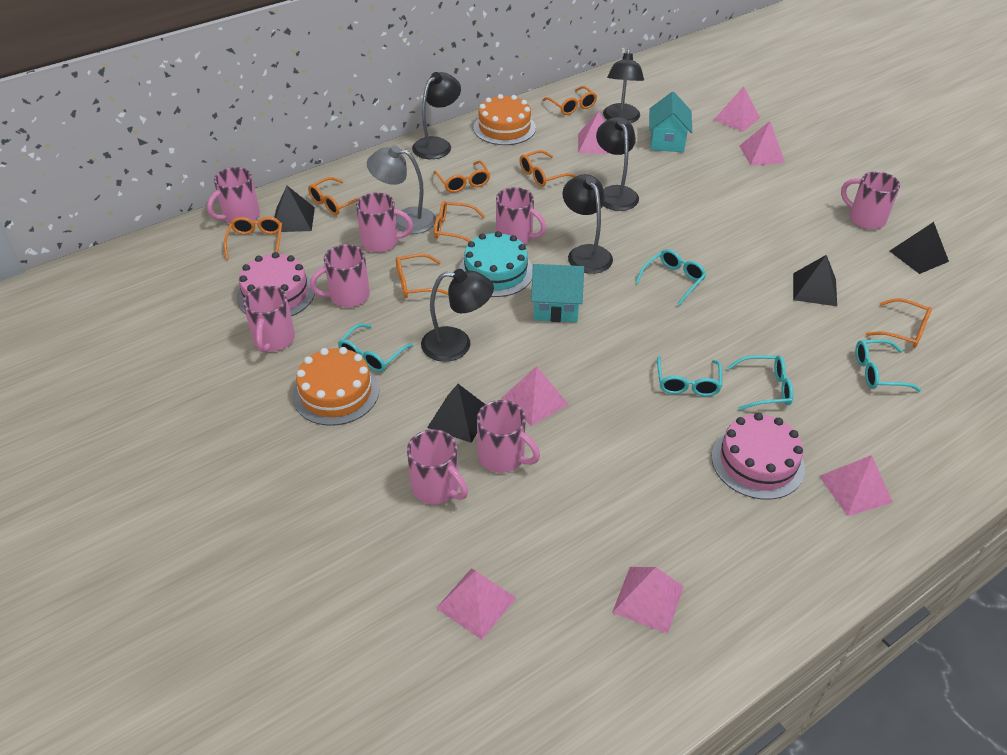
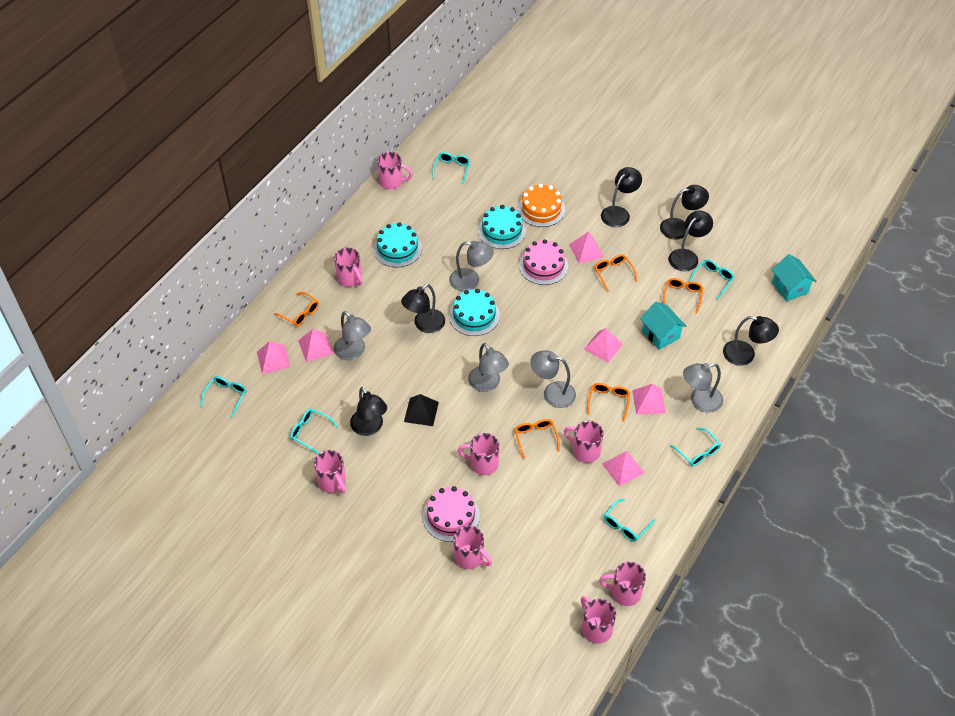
black lamp: [412,72,461,159] [421,269,494,362] [563,174,613,274] [596,117,639,211] [603,49,644,123] = 5 -> [350,387,387,436] [401,284,445,333] [601,167,642,227] [660,185,709,239] [669,210,713,271] [723,316,779,365] = 6
black pyramid: [274,186,315,232] [427,384,485,443] [793,255,837,306] [890,222,949,274] = 4 -> [404,394,439,426] = 1
grey lamp: [367,145,436,234] = 1 -> [334,311,371,360] [449,241,494,291] [468,343,509,392] [530,350,576,408] [683,363,723,413] = 5
orange cake: [293,347,379,426] [473,94,536,145] = 2 -> [518,184,565,227] = 1
orange glasses: [224,217,282,260] [308,177,359,215] [396,254,448,298] [433,160,490,193] [434,201,485,242] [520,150,576,187] [542,86,597,115] [866,298,932,348] = 8 -> [274,292,319,326] [515,419,560,459] [587,383,630,422] [594,254,637,292] [663,278,703,314] = 5
pink pyramid: [436,568,516,640] [502,366,569,426] [578,111,610,154] [612,567,684,634] [714,86,760,132] [740,121,785,166] [819,455,893,516] = 7 -> [257,341,290,374] [298,329,334,362] [569,232,604,264] [584,328,623,362] [602,451,644,486] [632,384,666,415] = 6
turquoise cake: [459,231,533,297] = 1 -> [373,222,422,267] [449,289,500,336] [478,205,526,249] = 3
turquoise glasses: [338,324,414,372] [636,249,706,306] [657,356,722,396] [727,355,793,410] [855,339,921,392] = 5 -> [200,376,247,418] [290,409,338,454] [432,152,470,184] [604,499,655,542] [670,428,721,466] [689,259,734,299] = 6

